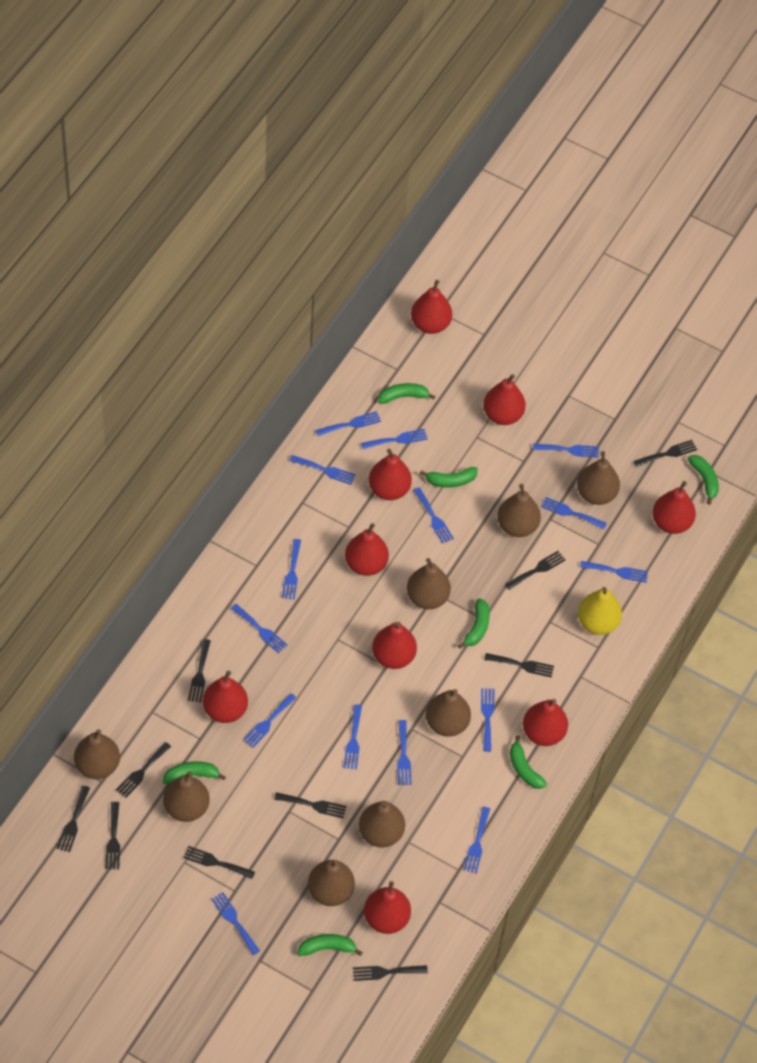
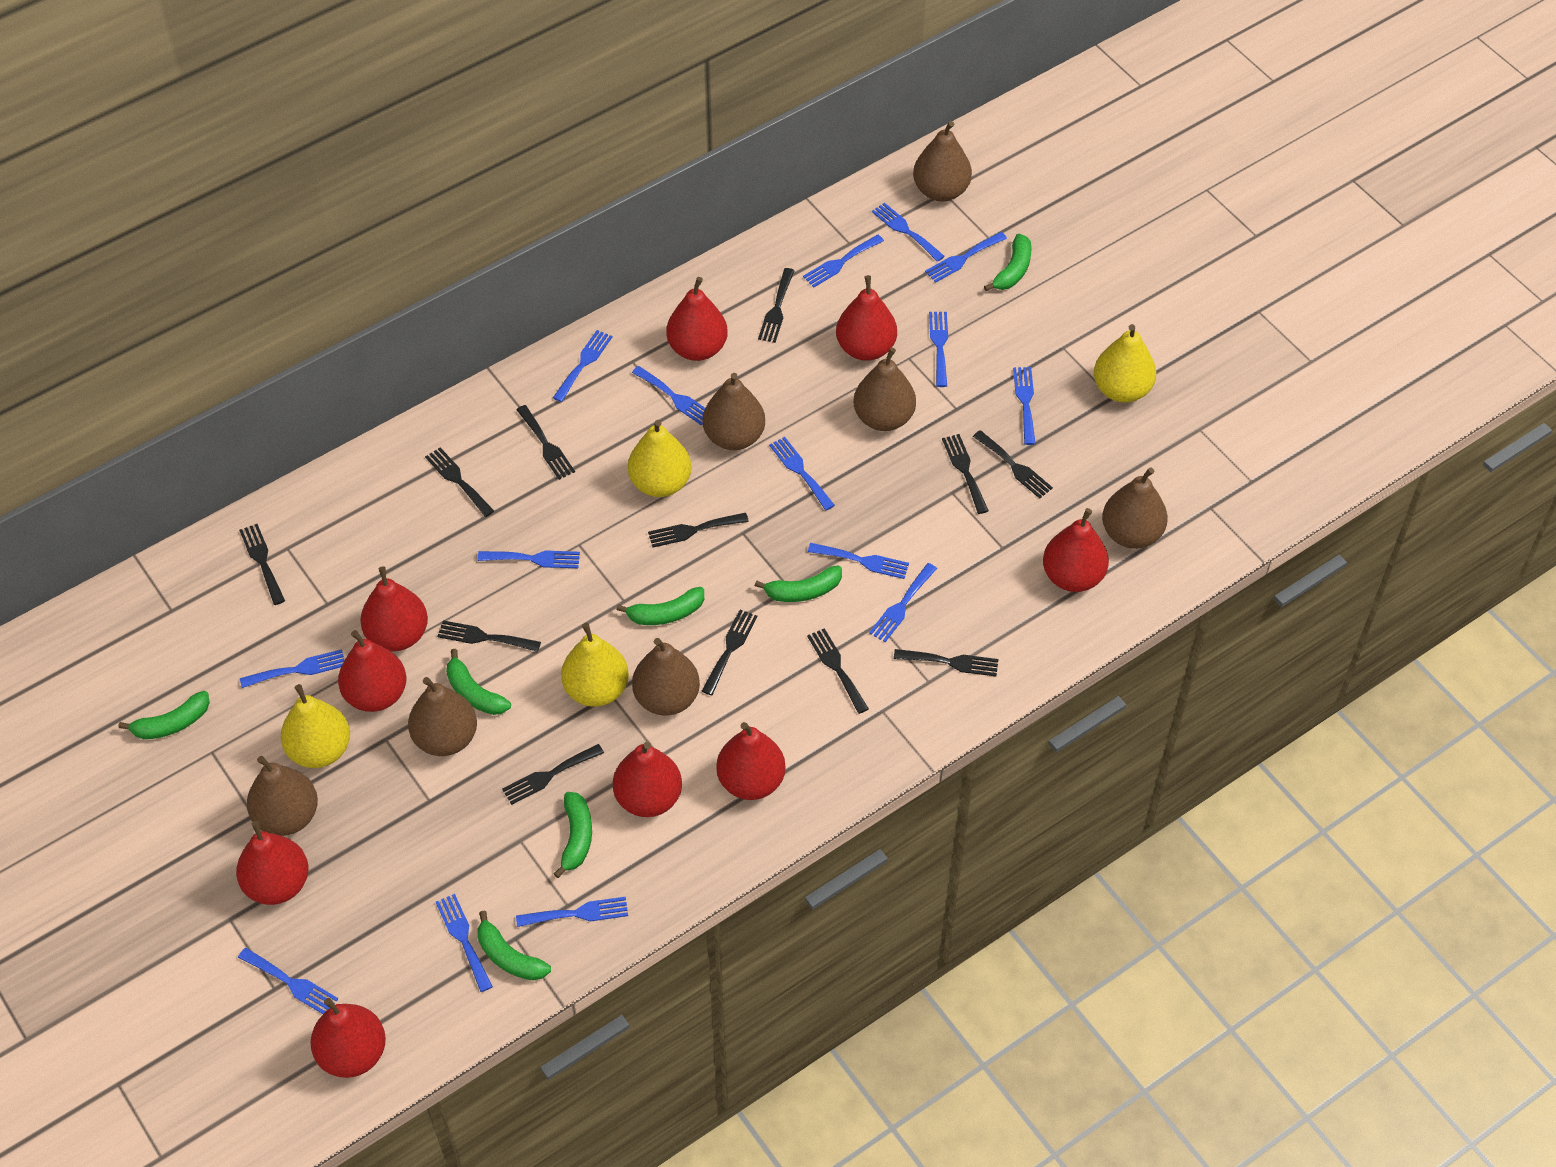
black fork: [57,786,90,852] [105,802,120,869] [116,742,171,798] [183,846,255,879] [188,639,211,703] [274,792,347,818] [353,965,428,981] [484,653,554,678] [505,551,565,590] [634,440,697,467] = 10 -> [239,524,285,605] [425,447,494,517] [437,620,541,652] [502,744,604,805] [516,405,575,480] [648,513,749,548] [702,609,758,696] [758,268,795,343] [807,628,869,714] [894,649,998,676] [942,434,989,514] [973,430,1053,499] = 12
brown pear: [74,729,120,779] [163,771,210,822] [308,860,355,906] [359,801,405,847] [407,558,451,609] [426,689,471,737] [497,484,541,537] [577,451,620,505] = 8 -> [247,756,318,836] [408,677,477,756] [632,638,700,715] [703,373,765,450] [854,347,916,431] [913,121,972,202] [1102,467,1168,549] = 7
yellow pear: [578,587,622,635] = 1 -> [281,684,350,768] [561,623,629,707] [628,420,692,497] [1094,324,1156,403] = 4

